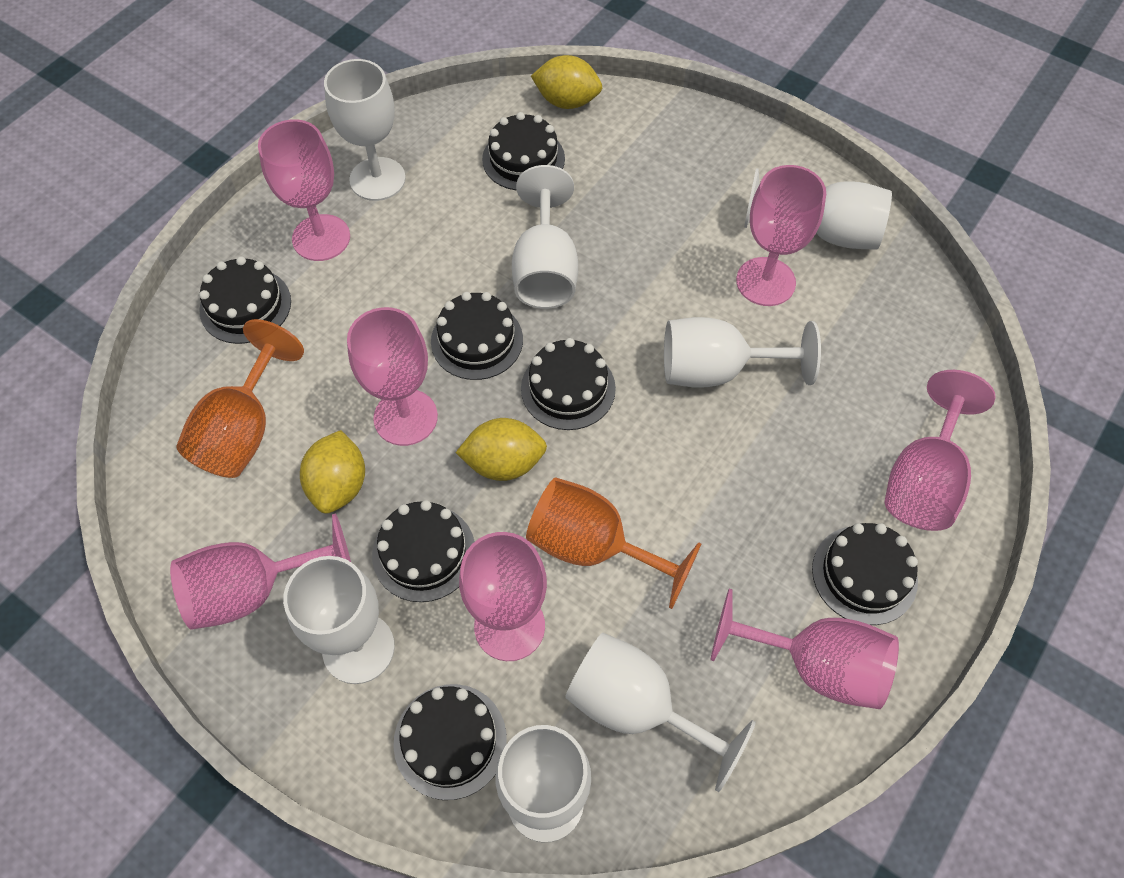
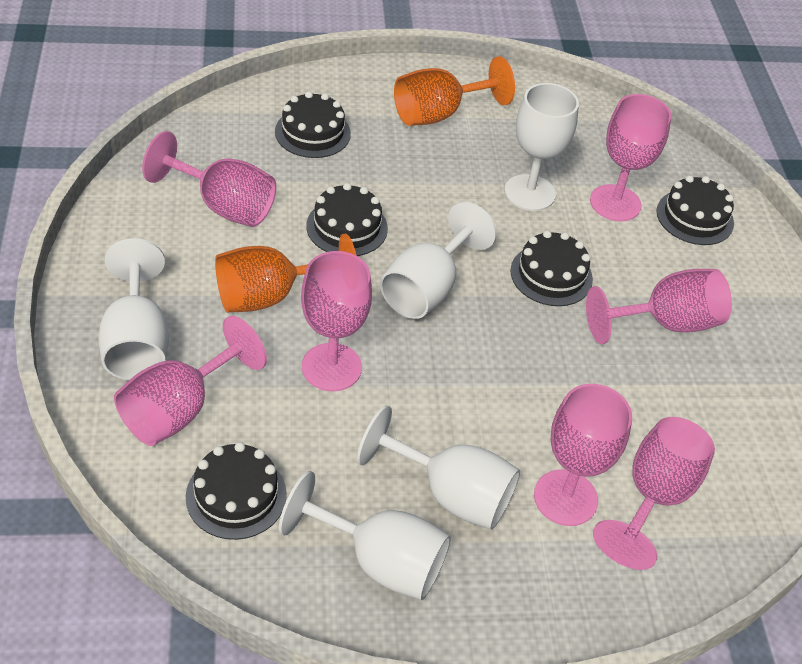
black cake: [199,256,291,344] [372,500,475,602] [393,684,507,800] [431,292,523,380] [482,112,565,190] [521,338,616,430] [812,523,918,625] = 7 -> [186,442,287,540] [275,91,351,158] [306,183,388,256] [510,231,593,306] [657,175,734,245] = 5
white goblet: [283,556,395,684] [324,59,406,201] [495,725,591,842] [512,165,578,309] [565,632,756,792] [664,317,821,388] [744,168,892,250] = 7 -> [99,238,169,380] [279,471,451,600] [357,405,520,530] [380,202,497,319] [504,83,579,211] = 5
yellow lemon: [300,430,365,514] [456,418,547,481] [531,55,602,109] = 3 -> none = 0

